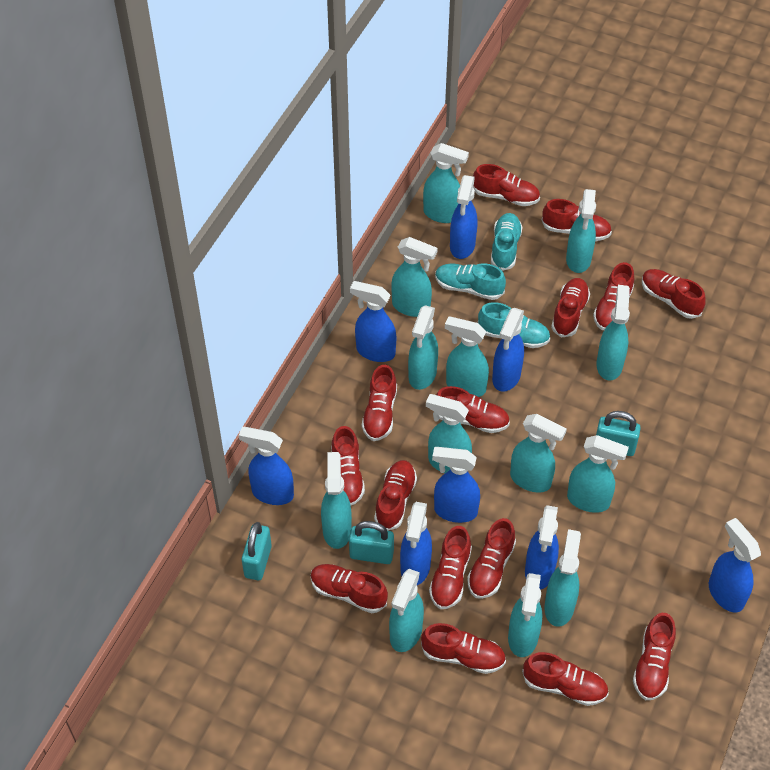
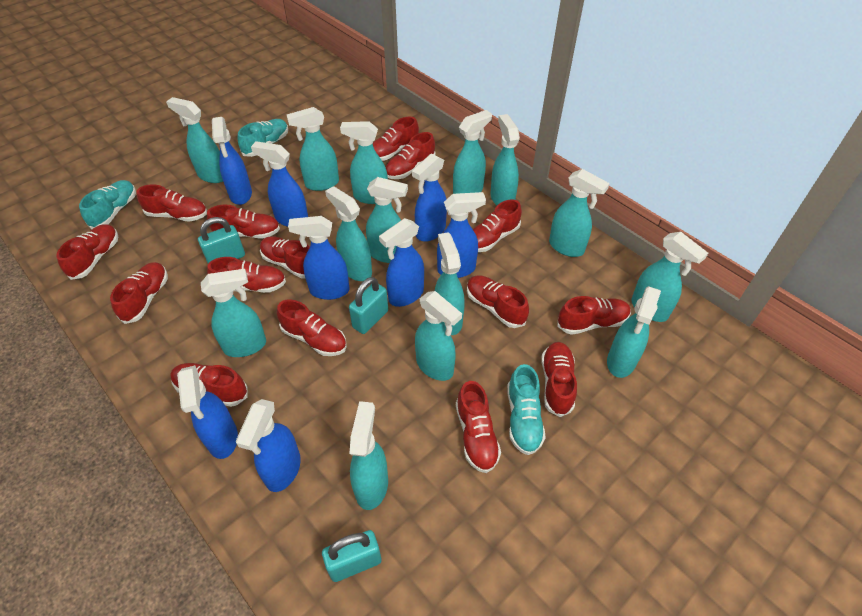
turquoise spray bottle: [321,452,352,549] [389,569,424,652] [391,237,438,317] [408,305,438,390] [423,143,469,223] [426,394,472,473] [445,316,489,397] [508,573,542,657] [510,414,567,493] [544,529,581,627] [566,189,596,273] [567,435,629,513] [596,285,630,380] = 13 -> [166,97,223,183] [201,269,266,357] [287,107,339,191] [325,186,372,281] [340,121,388,204] [349,401,388,510] [366,177,408,263] [415,291,462,381] [435,232,465,335] [453,110,492,194] [490,114,520,205] [549,169,610,257] [607,286,661,378] [631,232,708,322] = 14

